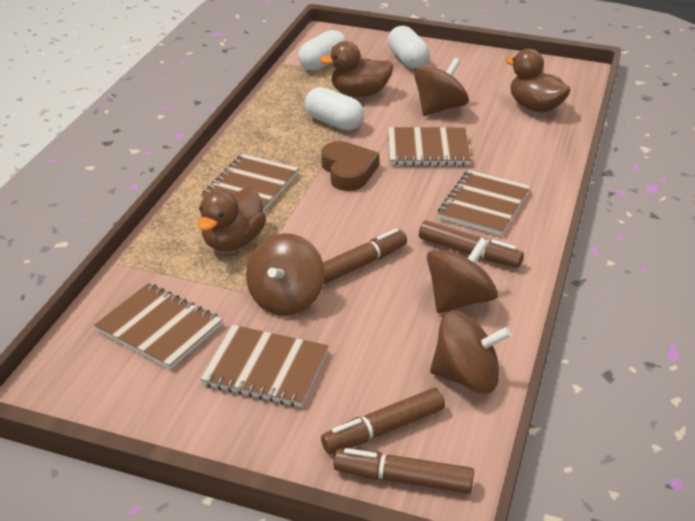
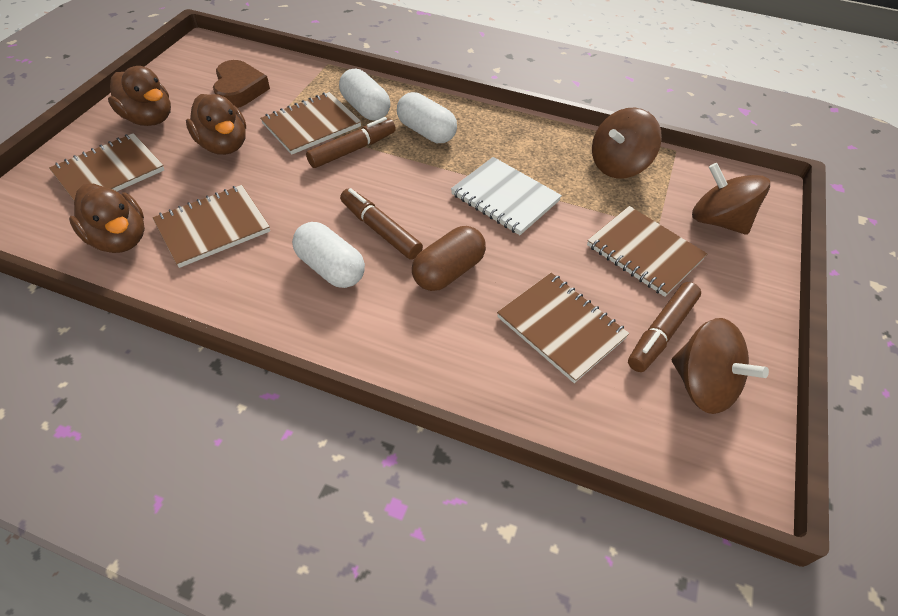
brown capsule: none = 0 -> [412,226,486,291] = 1
brown marker: [321,388,445,454] [323,229,407,285] [334,448,474,494] [419,221,524,268] = 4 -> [306,117,396,168] [340,188,423,260] [628,282,701,372] = 3
brown spinning top: [246,233,325,316] [414,58,469,116] [427,238,498,313] [430,311,511,394] = 4 -> [592,107,662,178] [672,318,769,414] [692,163,770,235] = 3
white notebook: none = 0 -> [451,157,562,235] = 1

